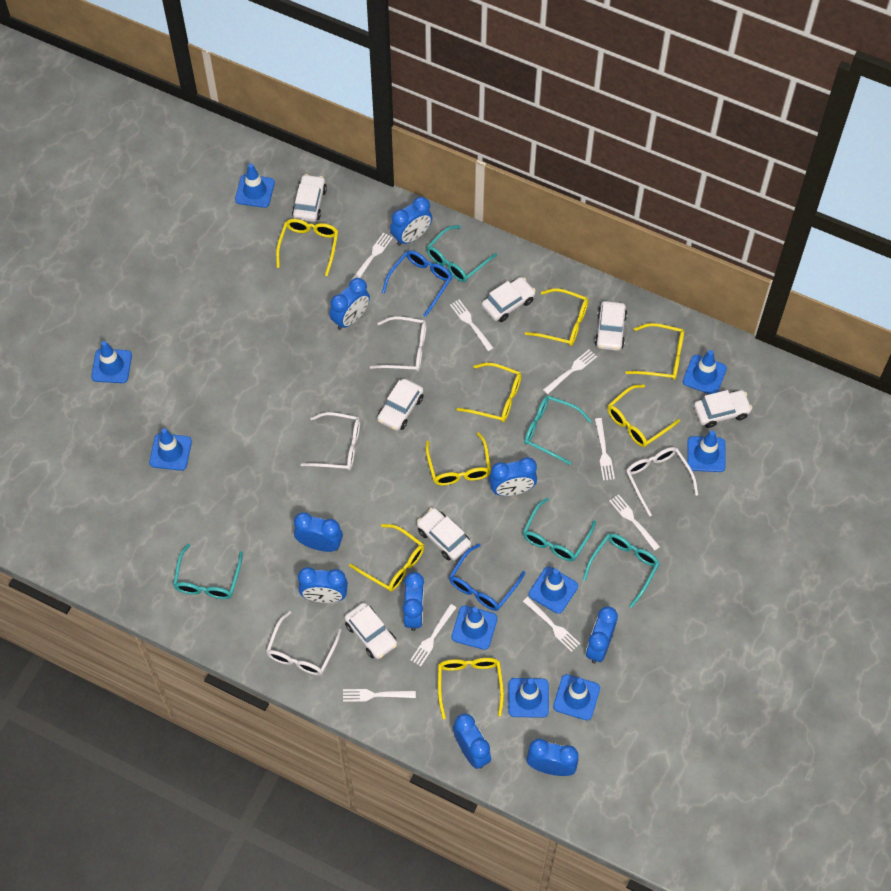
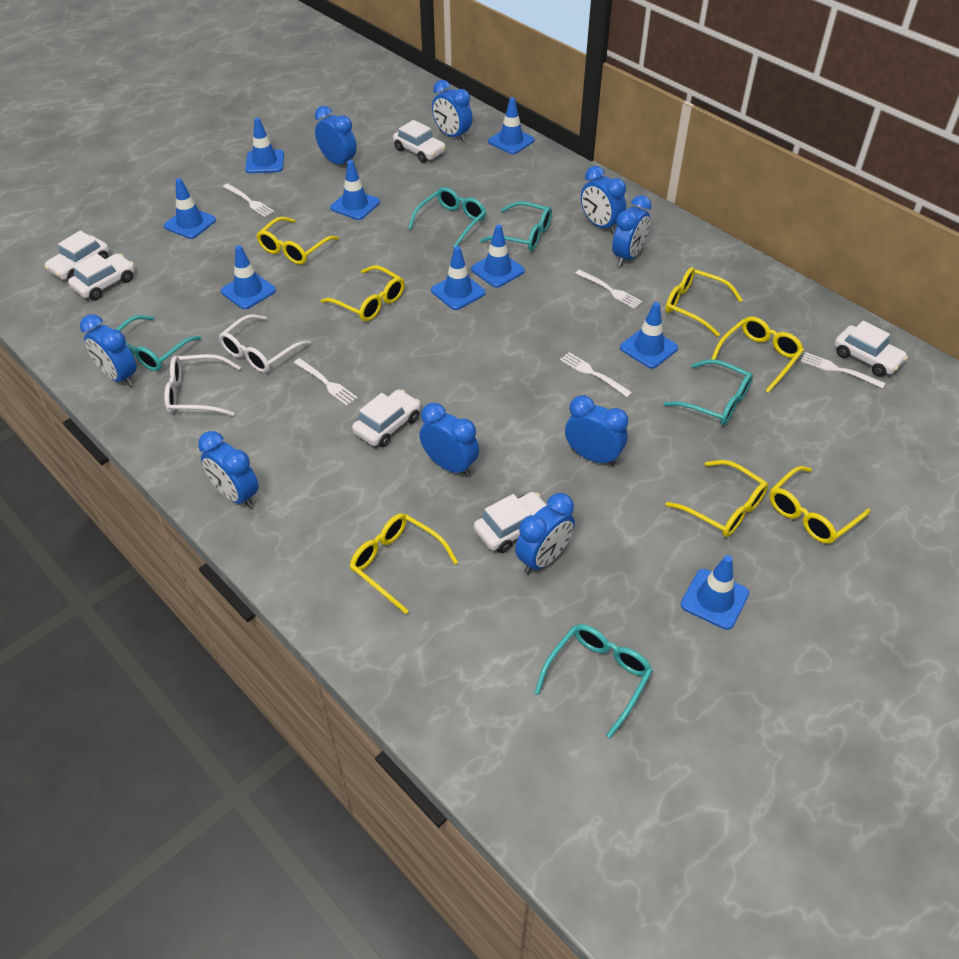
blue glasses: [382,250,452,317] [449,544,525,611] = 2 -> none = 0
white car: [292,174,327,222] [344,603,397,659] [377,379,423,431] [417,508,471,560] [482,277,536,322] [595,301,627,351] [694,390,752,428] = 7 -> [44,231,109,280] [68,253,135,300] [352,389,420,447] [393,120,446,163] [474,492,546,553] [834,321,908,377] = 6
white fork: [343,689,416,702] [351,232,393,280] [410,604,457,666] [450,300,494,351] [523,597,580,652] [543,349,597,394] [595,418,615,481] [609,494,660,551] = 8 -> [223,184,274,217] [294,358,358,406] [560,352,633,397] [575,269,642,309] [801,352,886,388] = 5
white glasses: [266,611,342,675] [301,412,360,470] [370,316,427,371] [626,447,698,517] = 4 -> [164,354,241,416] [219,314,311,373] = 2
yellow glasses: [276,219,338,276] [349,524,424,592] [426,432,491,486] [438,658,504,719] [456,363,522,422] [525,288,588,346] [607,384,680,447] [625,323,684,380] = 8 -> [256,217,339,265] [321,265,405,321] [350,513,458,614] [665,267,743,337] [665,460,768,537] [711,317,804,393] [769,466,871,544] = 7

